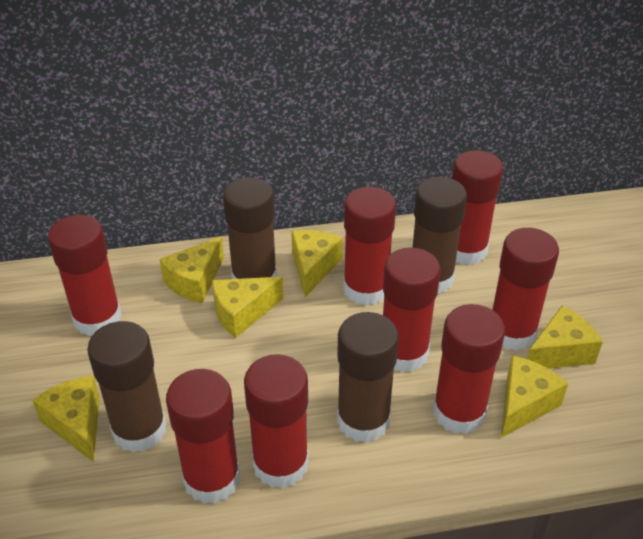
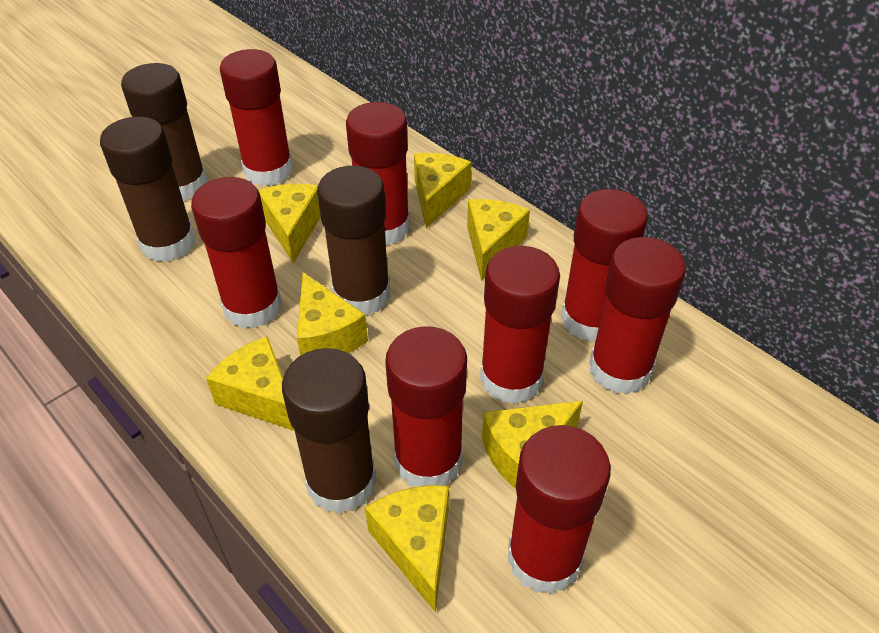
yellow cheese: [32,376,100,462] [159,237,224,303] [212,277,283,338] [291,230,343,297] [501,356,568,438] [527,305,603,369] = 6 -> [206,336,294,431] [258,184,321,264] [297,272,368,356] [365,485,449,613] [414,153,472,228] [467,199,530,281] [482,401,583,489] = 7

